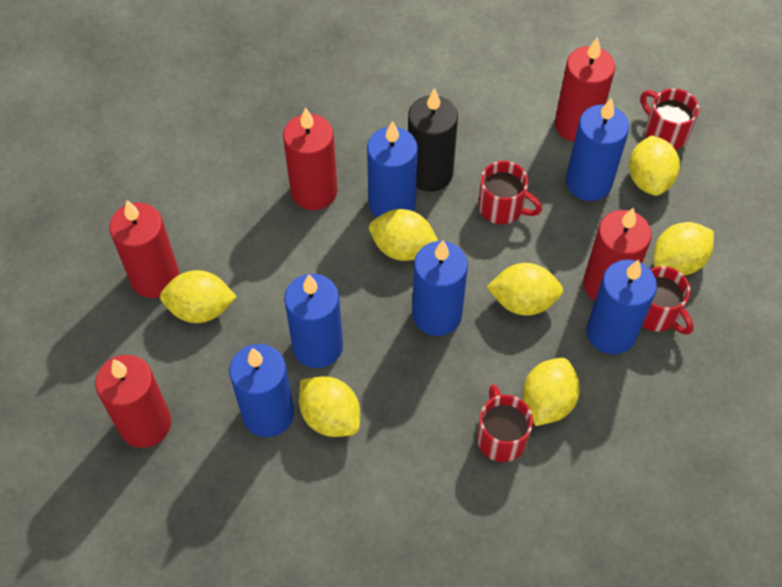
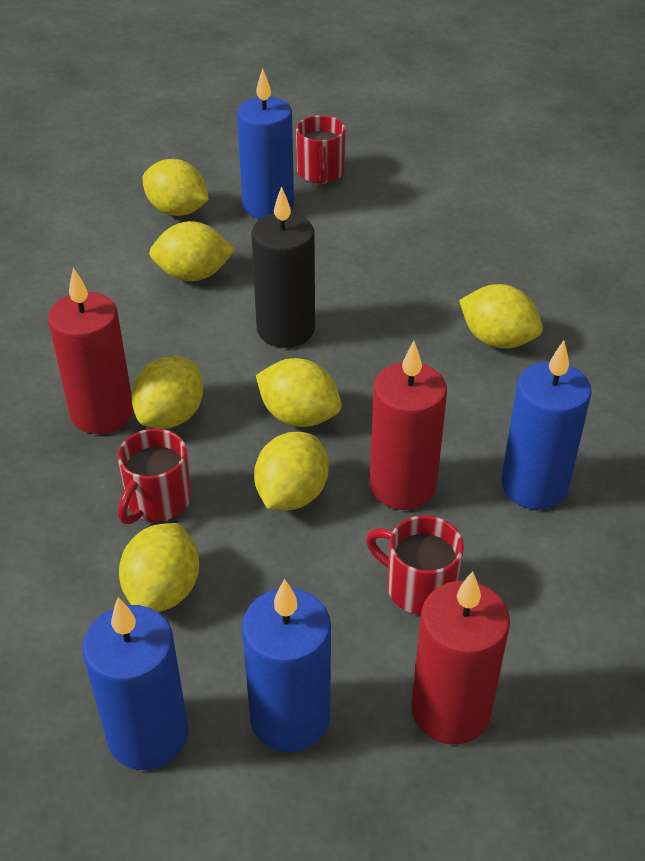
blue candle: [229,344,294,437] [284,274,343,368] [367,121,418,218] [412,240,468,336] [566,98,629,201] [587,259,657,355] = 6 -> [82,597,188,770] [237,69,294,219] [242,579,331,753] [501,340,592,510] = 4
red candle: [95,355,171,448] [109,200,179,298] [283,107,338,210] [555,37,615,142] [583,207,652,301] = 5 -> [48,268,133,434] [370,341,447,510] [412,571,510,745] = 3
red mug: [477,384,533,462] [478,161,542,224] [641,88,699,150] [642,266,694,335] = 4 -> [118,428,191,524] [296,115,346,184] [366,515,464,615] = 3

